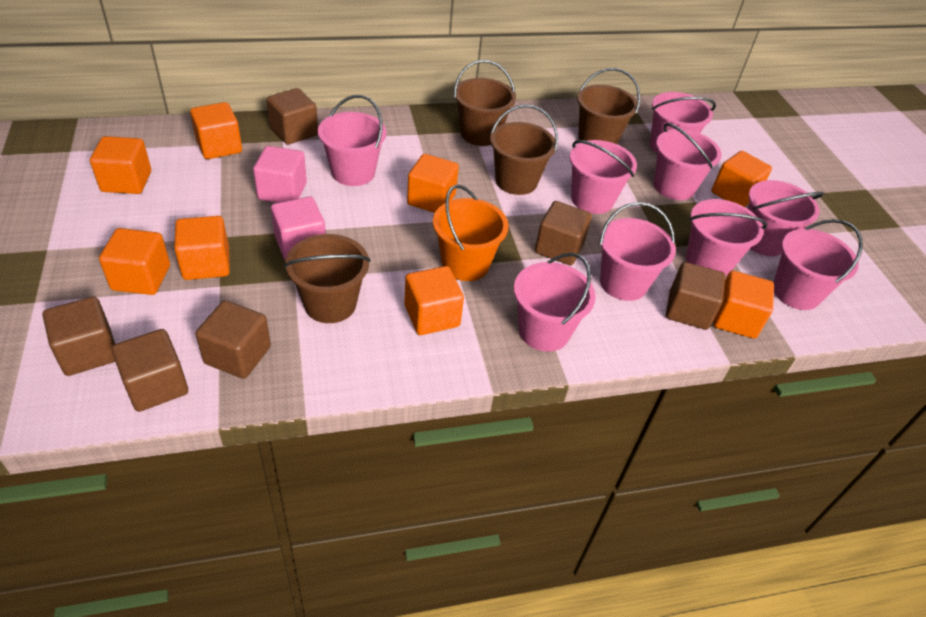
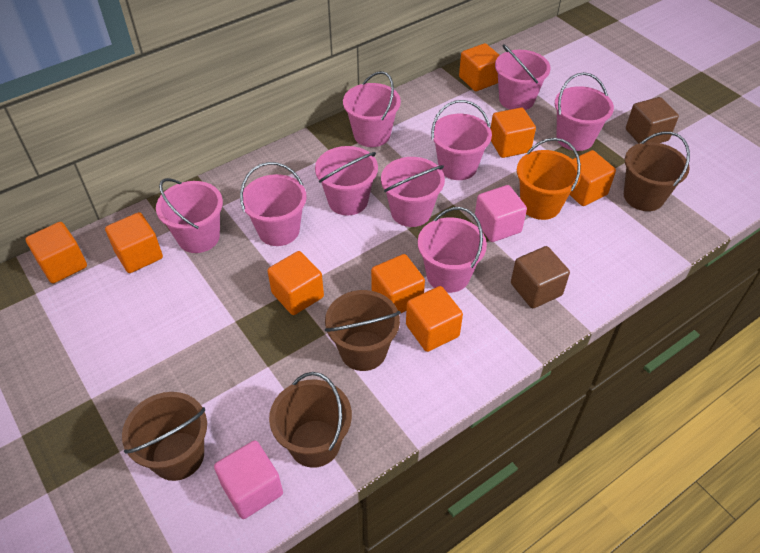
brown cube: [43,297,115,376] [112,329,188,412] [196,300,271,379] [267,88,318,145] [535,201,592,265] [666,262,725,330] = 6 -> [511,246,570,308] [626,97,679,143] = 2

